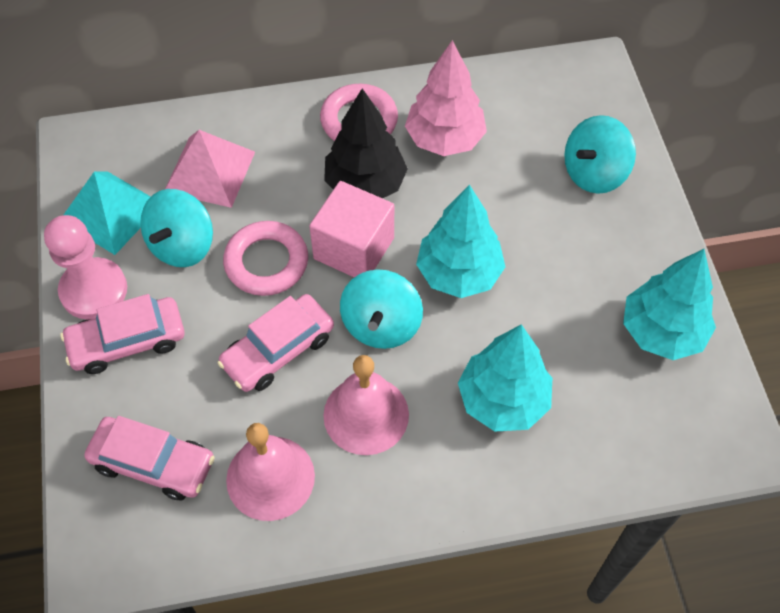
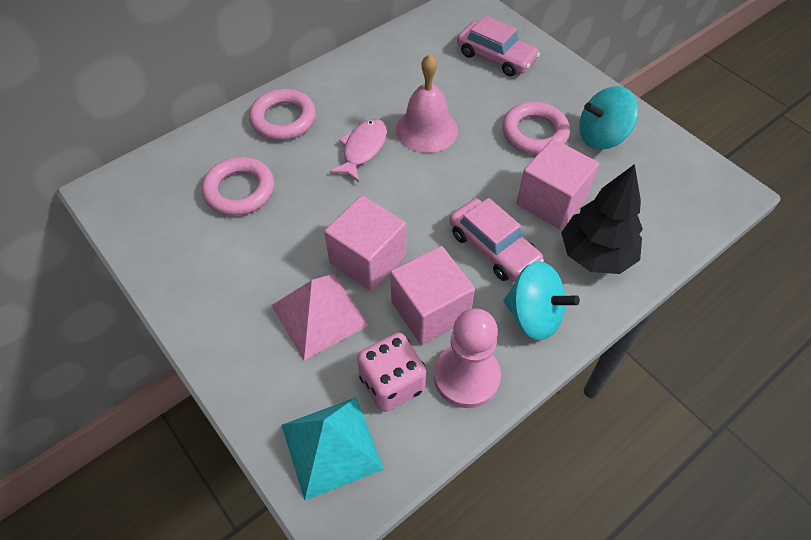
pink bell: [226,423,315,521] [323,355,409,455] = 2 -> [396,54,458,153] = 1
pink car: [61,294,185,374] [84,416,215,501] [218,294,334,392] = 3 -> [449,198,544,282] [457,15,540,76] = 2
pink cube: [309,181,394,277] = 1 -> [324,195,406,291] [390,246,475,345] [517,139,599,229] = 3
pink dice: none = 0 -> [357,333,426,412] = 1
pink fish: none = 0 -> [329,118,387,182] = 1
pink ring: [223,221,308,296] [320,84,398,141] = 2 -> [202,157,274,216] [249,89,316,140] [502,102,570,155] = 3
pink tree: [405,40,487,156] = 1 -> none = 0
turquoise spinning top: [140,189,213,267] [340,269,423,349] [564,115,636,194] = 3 -> [503,261,580,340] [579,86,638,150] = 2
turquoise tree: [416,184,505,298] [458,324,552,432] [623,249,716,360] = 3 -> none = 0

